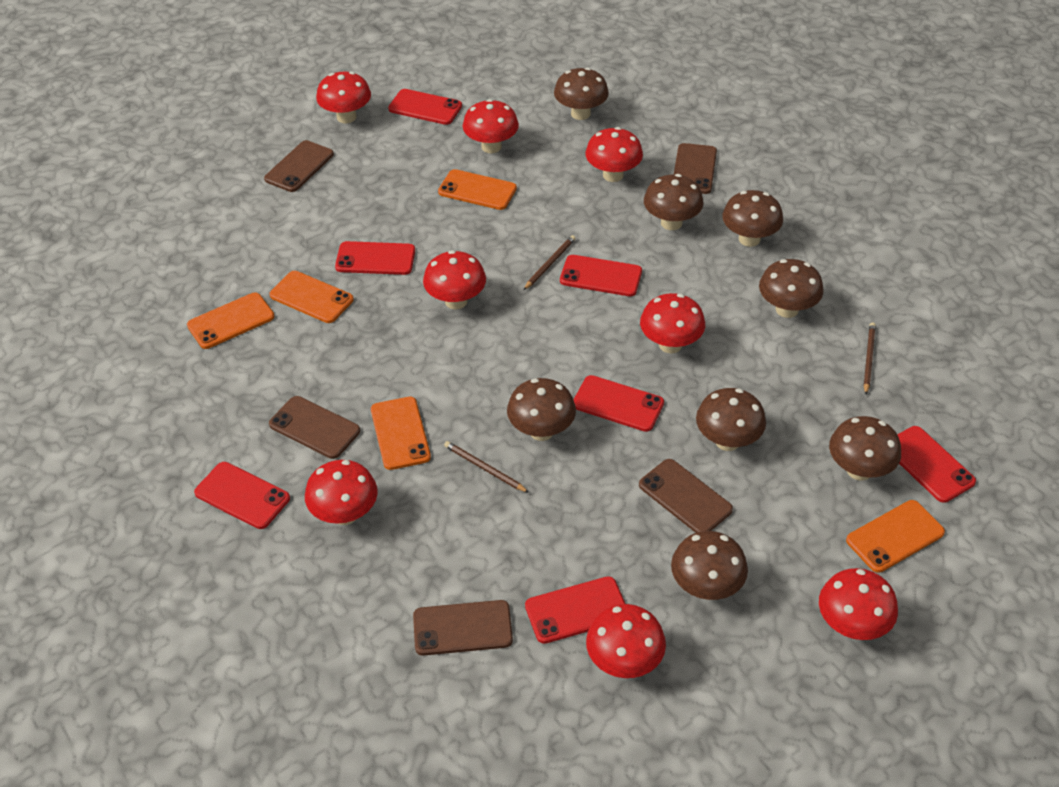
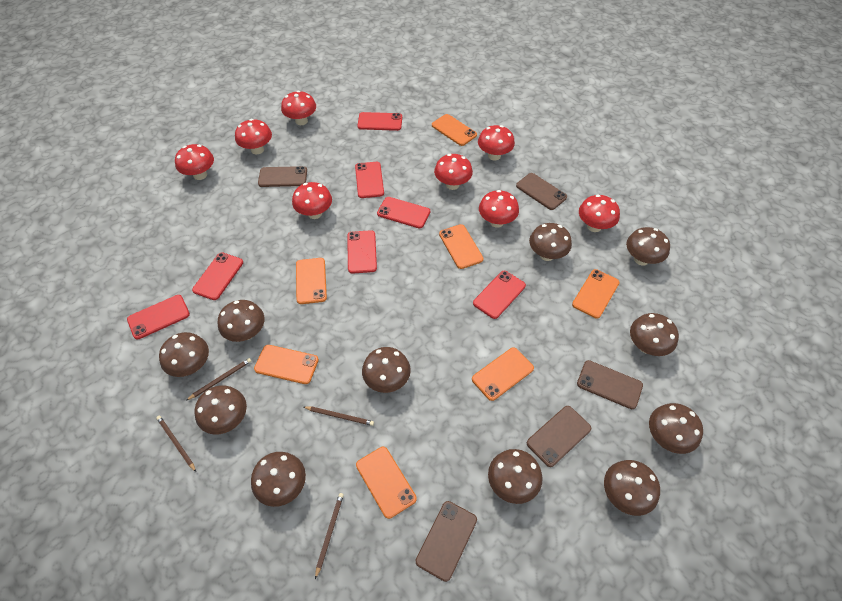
brown mushroom: [507,378,576,441] [554,67,609,120] [644,174,704,230] [671,531,748,600] [696,388,766,451] [722,190,783,247] [759,259,823,318] [829,416,901,481] = 8 -> [159,332,209,377] [195,385,247,434] [218,300,265,342] [251,452,306,507] [362,347,411,393] [488,449,542,504] [529,223,572,261] [604,460,660,516] [626,227,670,265] [630,313,679,356] [649,403,703,454] = 11
brown pencil: [444,441,529,493] [524,235,575,290] [864,322,876,394] = 3 -> [156,416,196,472] [186,358,251,401] [304,406,374,426] [315,493,344,579] = 4
orange phone: [187,293,274,349] [270,271,353,323] [371,397,431,470] [438,169,517,210] [846,500,945,573] = 5 -> [254,345,319,384] [296,258,327,304] [356,447,417,519] [432,114,477,146] [439,224,484,269] [472,348,534,401] [572,269,620,319] = 7

